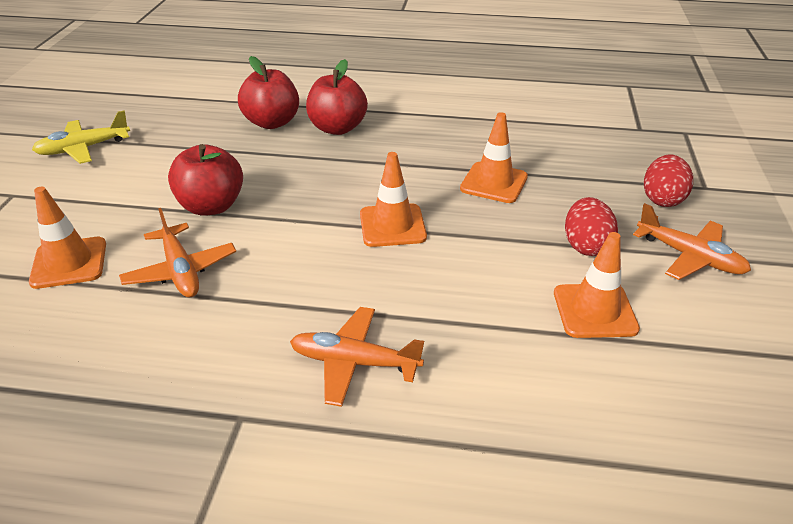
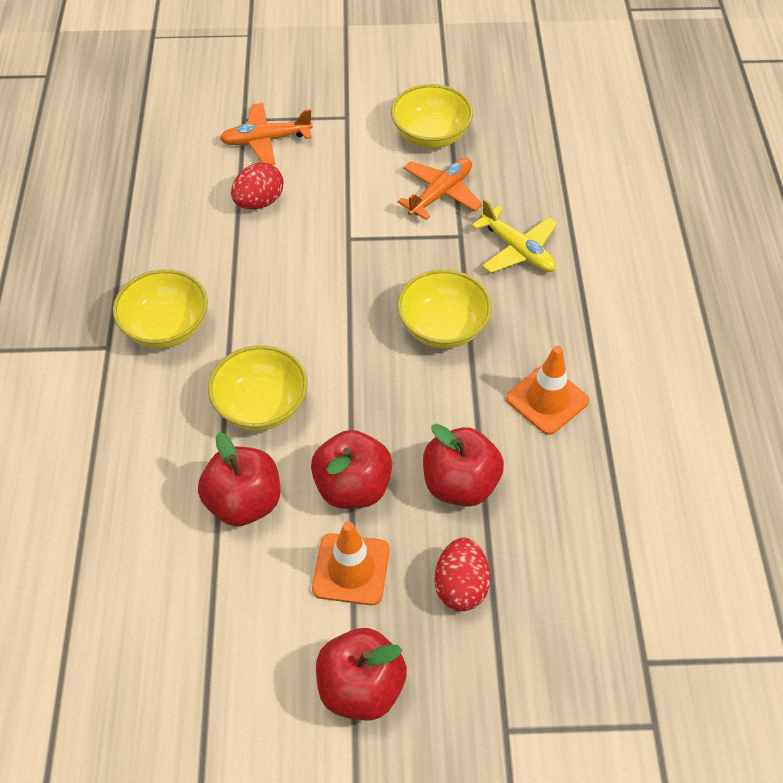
orange plane: [119,208,236,298] [290,307,424,407] [633,203,751,280] = 3 -> [220,103,313,165] [397,158,483,220] = 2
orange traffic cone: [29,187,106,289] [360,152,427,247] [460,112,528,203] [554,232,640,338] = 4 -> [312,521,390,605] [506,346,589,435] = 2
red apple: [168,144,243,216] [238,56,299,129] [306,59,368,135] = 3 -> [198,432,280,526] [311,430,392,509] [316,628,407,721] [423,424,504,507] = 4
yellow bowl: none = 0 -> [113,269,208,348] [208,345,308,431] [391,84,473,148] [397,269,492,348] = 4

